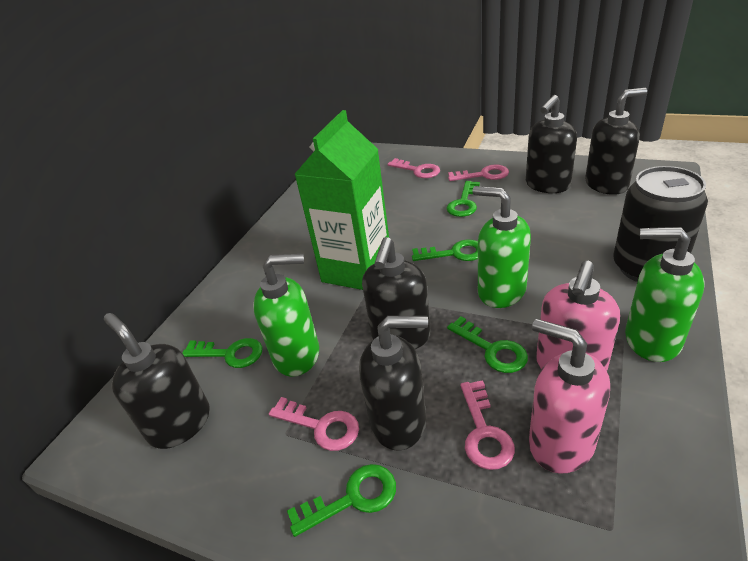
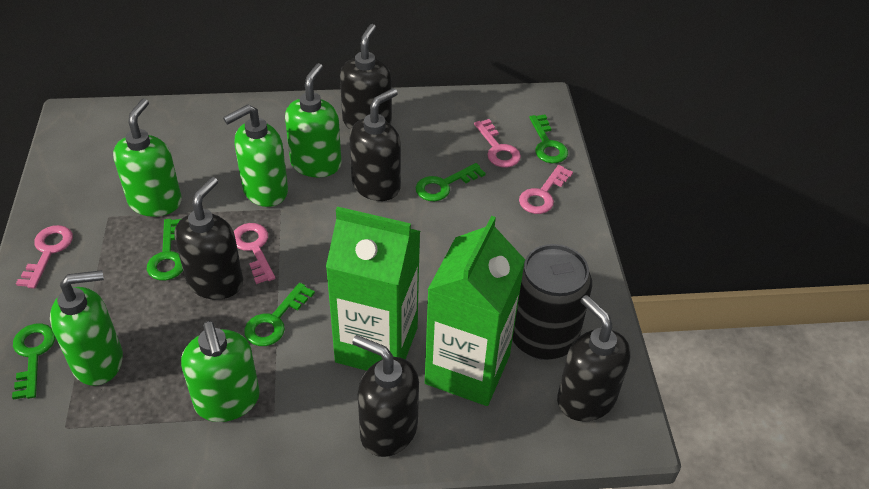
green carton: [294,110,389,290] = 1 -> [326,206,420,371] [425,216,525,406] = 2
green soap dispenser: [253,254,319,377] [472,186,531,308] [625,227,704,362] = 3 -> [50,270,123,386] [113,98,182,217] [181,321,260,422] [223,104,288,207] [285,63,342,177] = 5
pink soap dispenser: [529,319,610,473] [536,261,620,371] = 2 -> none = 0

